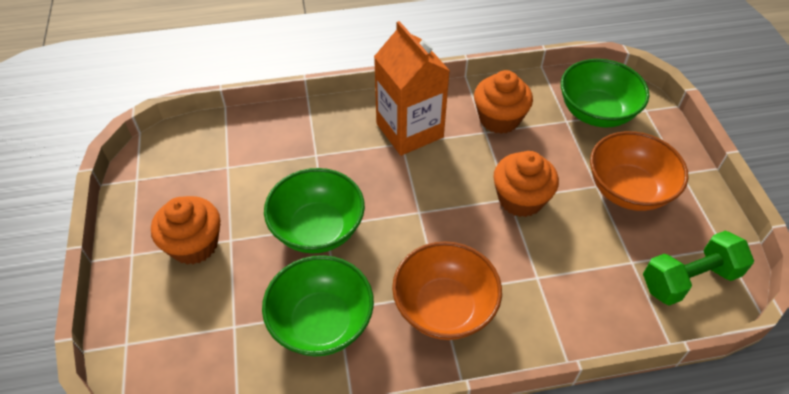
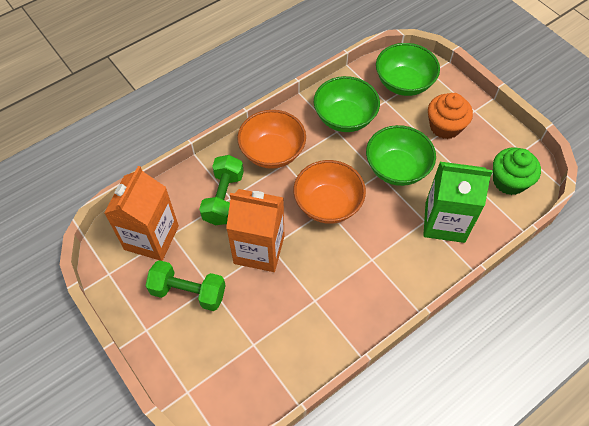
green carton: none = 0 -> [423,162,493,243] = 1
green cupcake: none = 0 -> [493,147,541,195] = 1
green dumbbell: [643,231,754,306] = 1 -> [146,260,226,311] [199,155,244,225] = 2
orange carton: [374,21,450,156] = 1 -> [104,166,179,261] [226,189,284,272] = 2
orange cupcake: [151,196,221,265] [474,70,533,134] [493,151,559,217] = 3 -> [428,93,473,139] = 1

